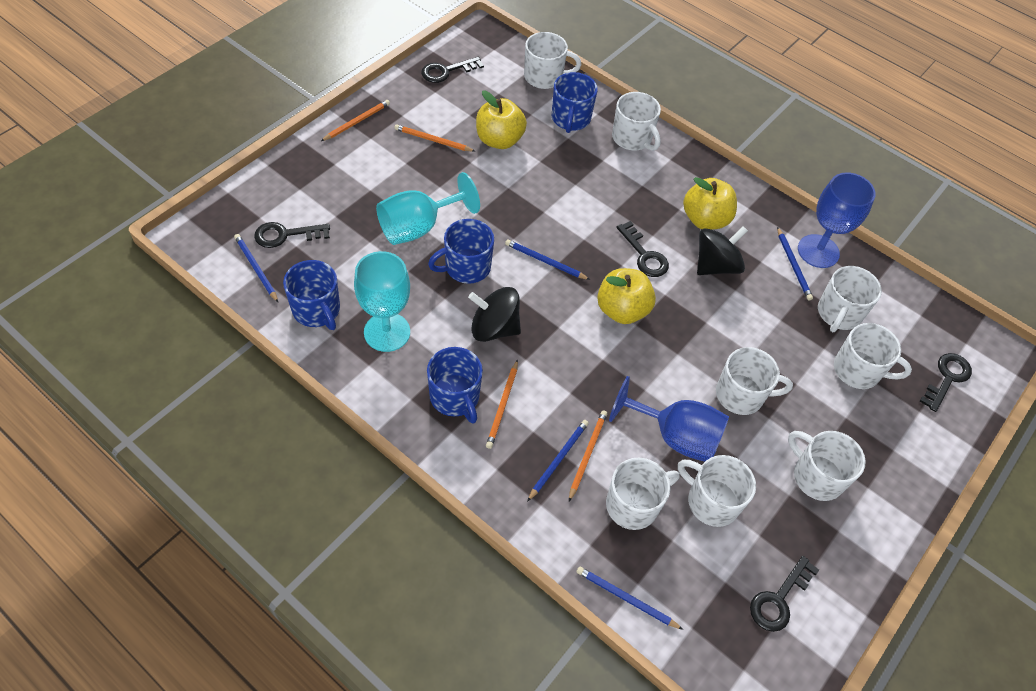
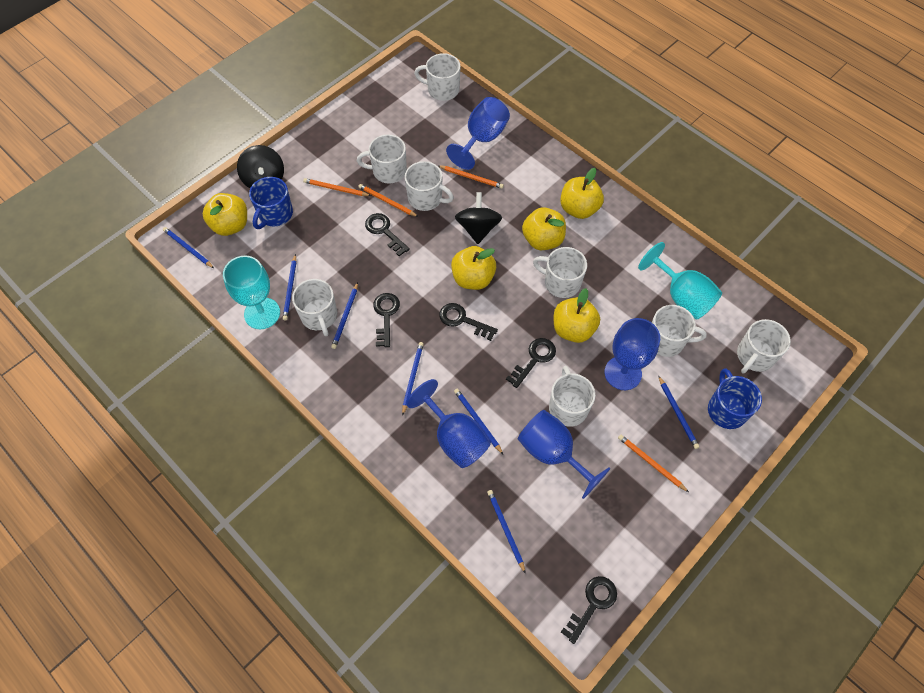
blue goblet: [609,376,729,462] [798,172,876,268] = 2 -> [406,379,491,468] [446,97,510,170] [518,410,610,499] [605,318,660,390] = 4
blue mug: [283,260,340,330] [427,347,483,424] [428,219,494,284] [552,72,598,133] = 4 -> [249,177,293,229] [708,368,762,429] = 2
blue pencil: [234,234,278,302] [505,240,590,280] [527,420,589,502] [577,566,683,630] [777,227,813,301] = 5 -> [163,227,214,268] [283,254,296,320] [331,282,358,349] [402,342,424,416] [454,388,503,454] [487,490,526,574] [659,376,699,449] = 7
yellow apple: [476,91,527,149] [597,268,656,324] [683,177,737,230] = 3 -> [203,193,247,236] [451,246,496,290] [522,207,566,250] [554,288,600,343] [560,168,604,219] = 5

